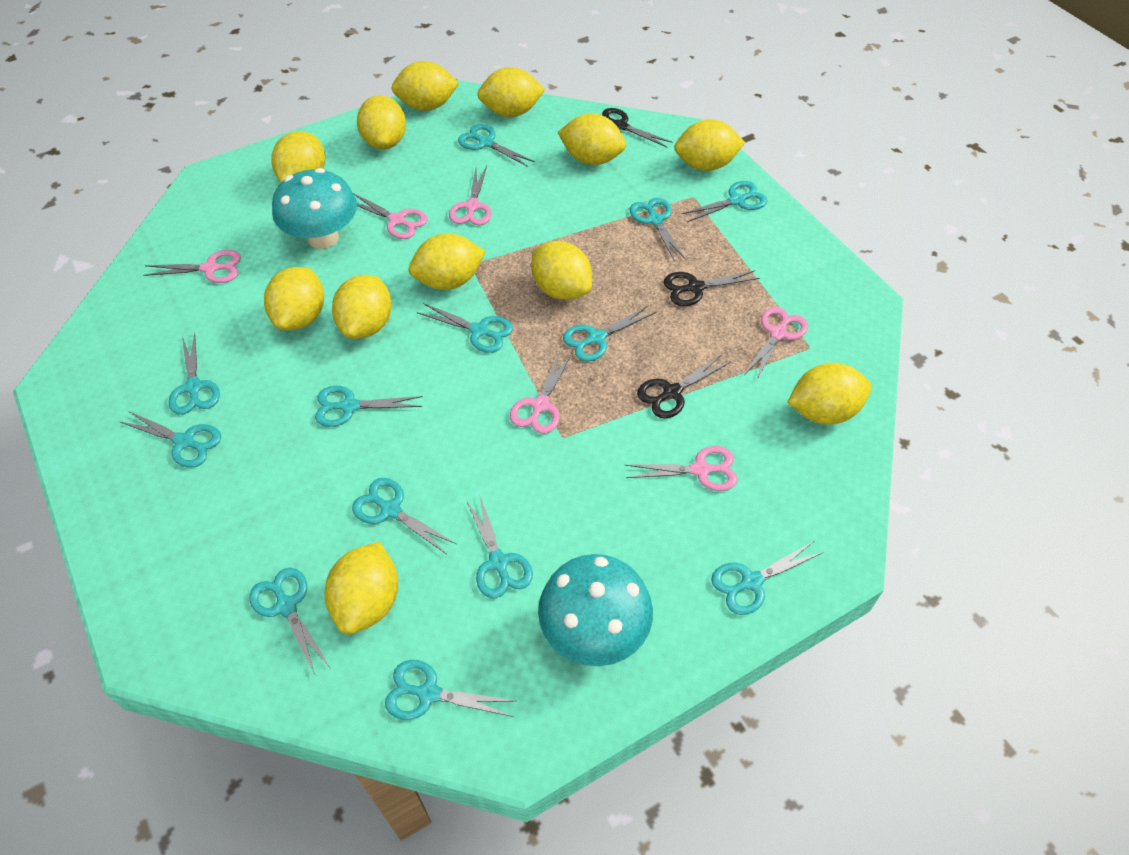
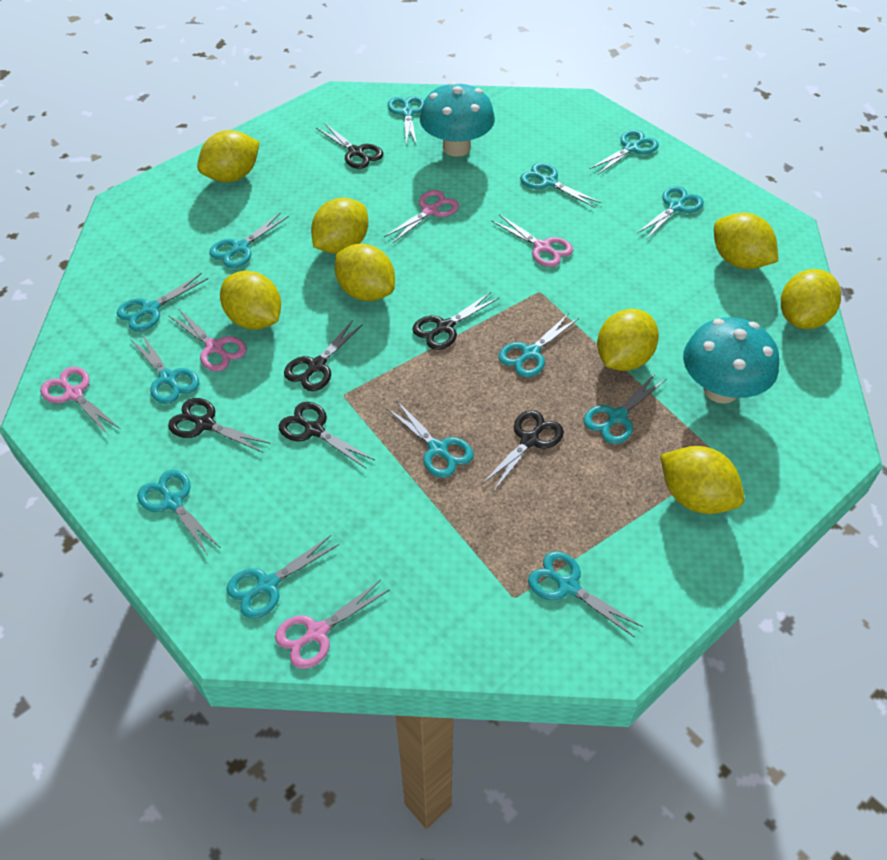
black scissors: [602,108,672,147] [637,355,731,419] [664,271,760,306] = 3 -> [168,398,271,453] [279,402,375,468] [284,320,363,391] [316,123,383,169] [412,292,499,350] [482,410,564,491] = 6
pink scissors: [143,250,241,283] [353,193,428,239] [449,166,492,225] [510,351,572,434] [625,446,738,491] [744,307,808,381] = 6 -> [40,367,120,436] [169,309,247,371] [275,580,389,669] [384,190,459,244] [492,214,573,267] = 5
yellow lemon: [264,267,324,330] [272,131,325,182] [325,542,398,635] [332,275,392,339] [357,95,406,149] [391,61,459,111] [409,234,486,290] [477,67,545,117] [531,241,592,300] [558,113,626,165] [674,119,745,171] [787,363,872,425] = 12 -> [197,130,260,182] [220,271,281,330] [311,198,368,254] [335,244,395,301] [597,309,659,371] [660,446,744,514] [714,213,778,269] [781,269,841,329] = 8

